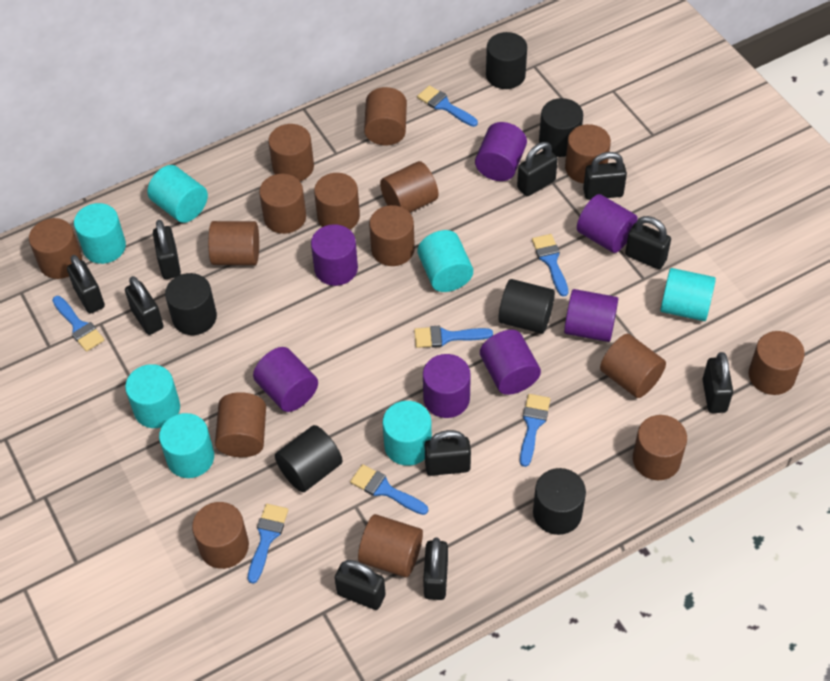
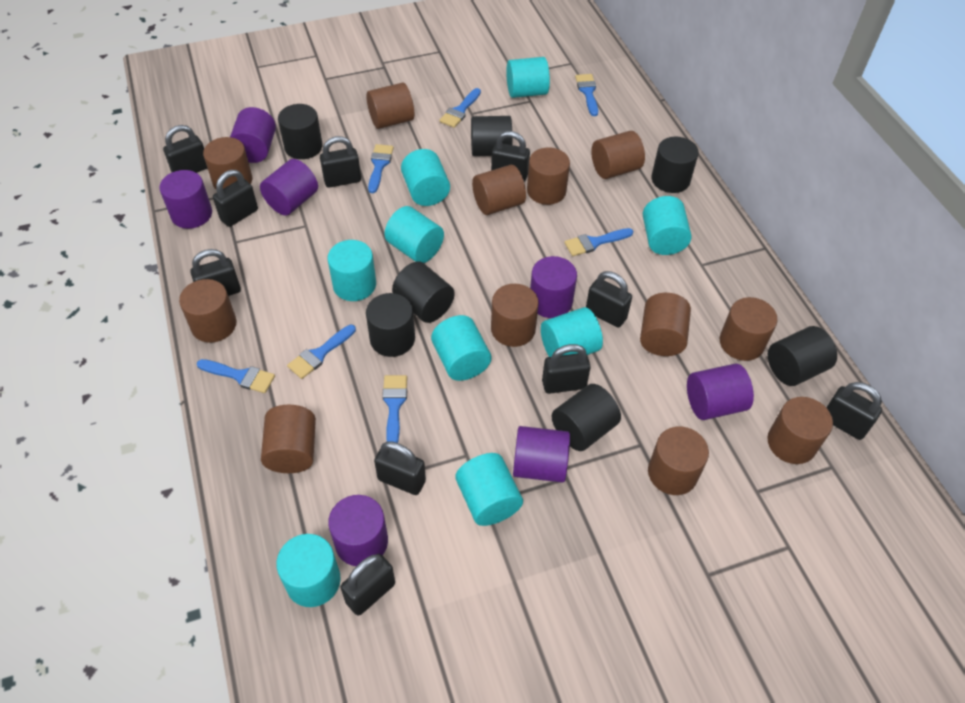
black cylinder: [165,273,217,335] [275,425,343,492] [486,32,527,89] [498,279,555,334] [533,468,586,535] [539,98,583,157] = 6 -> [278,104,323,159] [366,293,415,357] [392,261,455,323] [471,116,512,156] [551,384,621,451] [651,137,699,193] [768,326,837,386] = 7
brown cylinder: [29,218,82,279] [192,502,249,569] [208,221,259,265] [215,392,266,457] [259,174,306,234] [268,124,314,181] [314,173,360,230] [358,514,423,577] [364,87,407,145] [369,205,415,266] [380,161,438,213] [565,124,611,183] [600,334,666,398] [633,415,687,480] [749,331,805,395] = 15 -> [179,279,236,343] [203,137,252,189] [261,405,316,473] [367,83,414,129] [472,165,526,215] [491,284,539,347] [527,148,570,205] [591,131,645,179] [640,293,691,356] [648,427,709,495] [720,297,778,361] [767,397,833,464] = 12
turquoise cylinder: [74,203,126,264] [125,364,180,428] [147,165,208,223] [159,413,214,478] [382,401,432,466] [417,230,473,292] [660,268,716,321] = 7 -> [276,534,341,607] [327,240,376,301] [384,206,444,263] [401,149,450,206] [431,315,491,381] [455,453,523,526] [506,57,550,98] [541,307,603,357] [643,196,691,255] = 9

